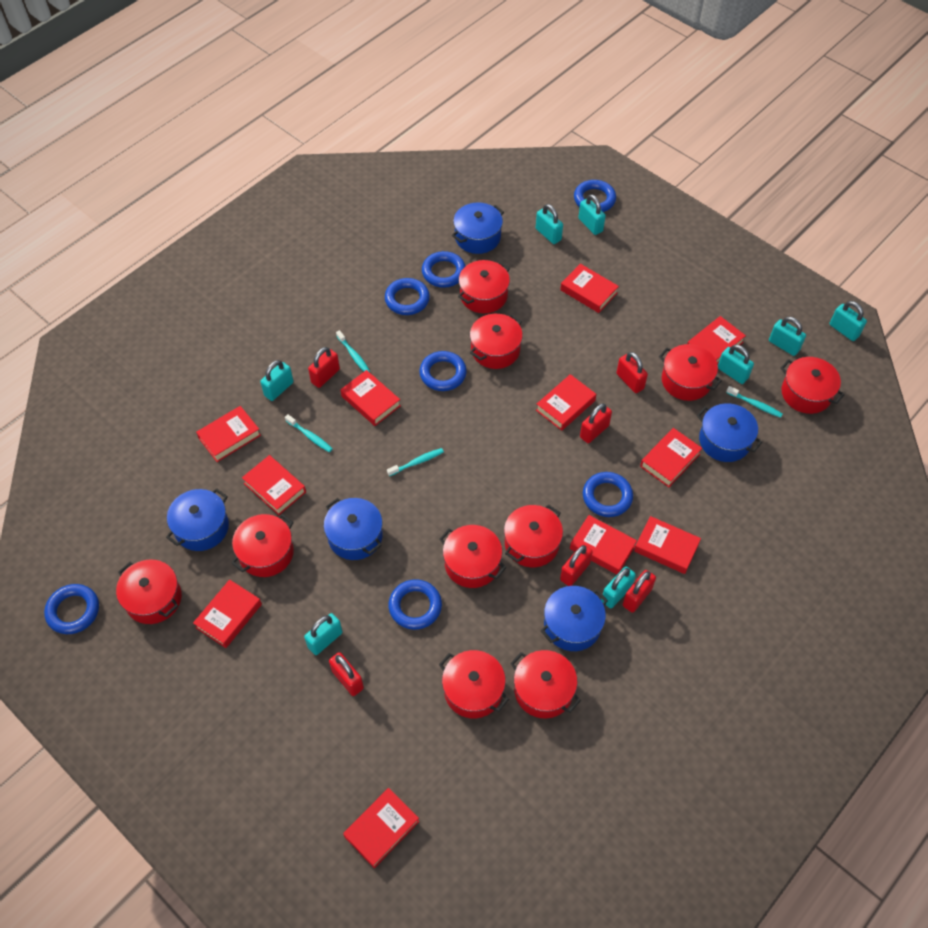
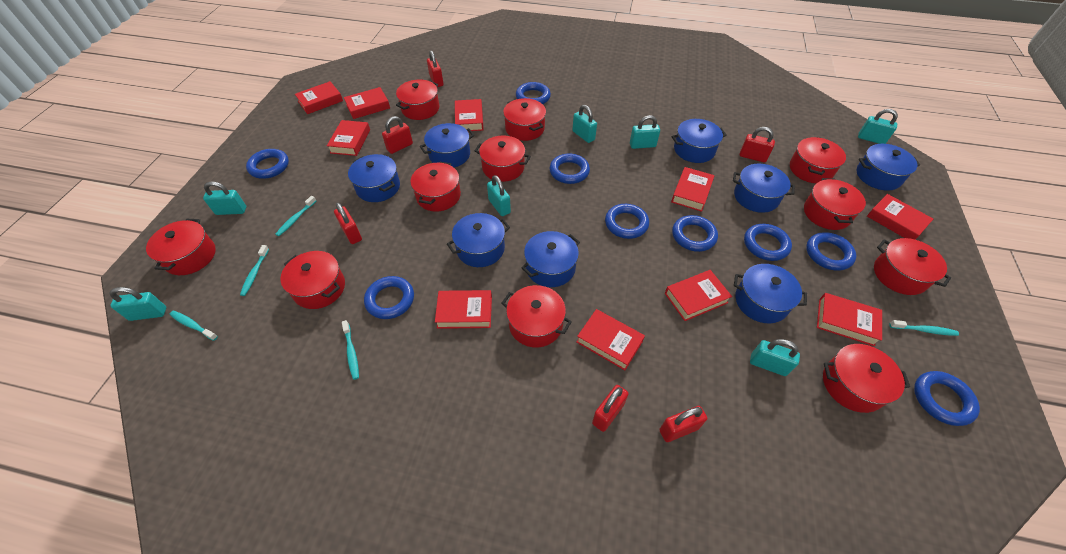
blue pot: [166,488,229,551] [324,498,383,560] [452,202,504,254] [541,586,608,651] [697,403,762,462] = 5 -> [348,154,400,202] [420,123,474,167] [447,213,510,267] [522,231,580,287] [672,119,727,163] [733,164,795,213] [734,264,807,323] [856,144,920,191] = 8
blue ring: [44,584,99,634] [385,278,430,315] [388,579,442,630] [419,351,467,391] [422,251,465,288] [574,180,616,212] [583,472,633,517] = 7 -> [246,149,289,179] [364,276,414,319] [516,82,551,104] [550,153,590,184] [605,204,649,239] [672,215,718,252] [744,224,792,261] [806,232,856,271] [914,371,980,426] = 9
red book: [193,579,262,648] [196,406,261,462] [242,455,306,515] [341,370,401,426] [343,788,419,868] [536,374,596,431] [560,264,619,313] [570,515,637,575] [634,516,701,574] [640,428,702,487] [687,316,746,364] = 11 -> [295,81,343,114] [327,120,370,156] [344,87,390,119] [435,290,492,329] [455,99,484,131] [576,309,645,370] [665,270,732,321] [671,167,715,212] [817,293,882,346] [867,194,933,239] = 10
red pot: [116,560,182,624] [231,514,294,577] [439,525,506,588] [439,650,509,718] [458,260,510,313] [470,314,523,369] [504,504,563,567] [510,650,581,718] [659,344,722,401] [780,357,845,414] = 10 -> [146,219,216,275] [280,251,345,309] [396,80,439,120] [410,162,461,212] [475,136,531,182] [501,285,572,347] [503,98,546,141] [790,137,846,183] [804,178,866,230] [823,344,910,413] [874,238,951,295] = 11
turquoise padlock: [260,360,293,401] [304,613,342,655] [536,204,563,244] [578,194,606,235] [601,567,636,608] [718,345,754,384] [769,317,806,356] [830,301,867,341] = 8 -> [110,287,166,321] [203,181,246,215] [487,175,511,216] [572,105,597,143] [630,115,660,149] [750,339,800,376] [858,109,898,144] = 7
turquoise toothbrush: [285,414,332,452] [336,330,370,372] [387,448,444,476] [726,386,782,418] = 4 -> [170,311,218,341] [240,245,269,296] [276,196,316,236] [342,320,359,380] [889,320,959,336] = 5

